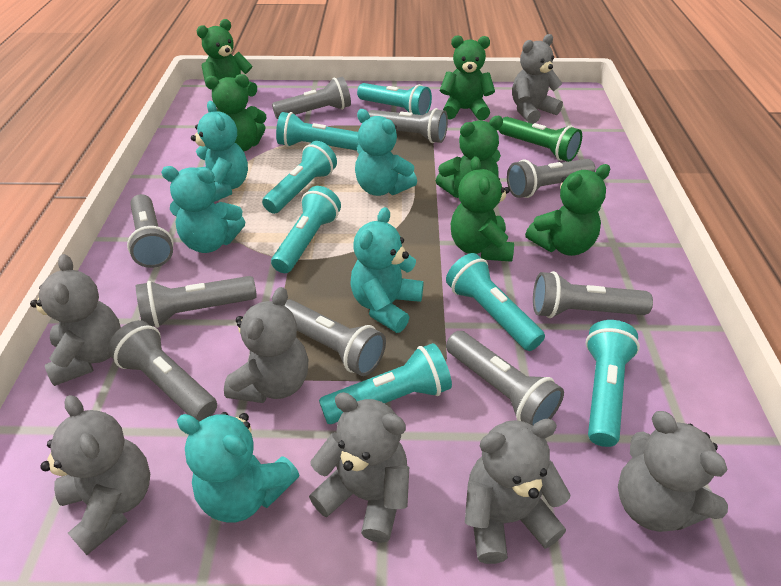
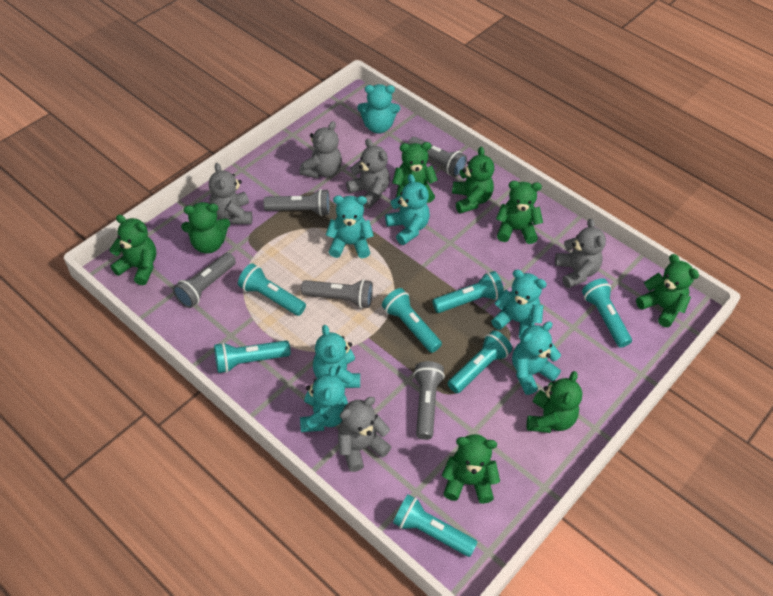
green flashlight: [499,117,582,162] = 1 -> none = 0
green teddy bear: [197,19,257,97] [205,74,267,152] [436,116,503,198] [440,35,495,120] [450,156,514,262] [525,164,611,256] = 6 -> [109,215,156,285] [181,202,230,253] [392,142,438,203] [442,434,500,504] [452,147,494,214] [496,181,543,244] [526,371,582,433] [636,254,699,327] = 8
grey flashlight: [108,320,217,422] [127,194,173,268] [136,276,257,328] [272,77,351,119] [285,299,386,376] [368,108,448,143] [446,331,564,426] [507,159,595,198] [533,271,653,318] = 9 -> [173,253,236,308] [263,189,330,216] [301,279,373,308] [408,137,467,177] [413,361,445,440] = 5
grey teddy bear: [30,254,121,386] [40,395,150,555] [224,287,308,403] [309,392,409,543] [465,419,571,564] [512,34,563,124] [618,411,728,532] = 7 -> [209,163,252,224] [299,121,342,179] [338,397,391,472] [346,139,390,209] [555,218,606,288] = 5
turquoise teddy bear: [161,166,245,253] [177,412,299,522] [191,101,248,202] [350,207,424,333] [355,109,417,196] = 5 -> [300,366,348,432] [313,325,360,388] [326,195,374,258] [357,84,400,134] [385,174,430,245] [491,269,547,339] [512,321,561,395] = 7

